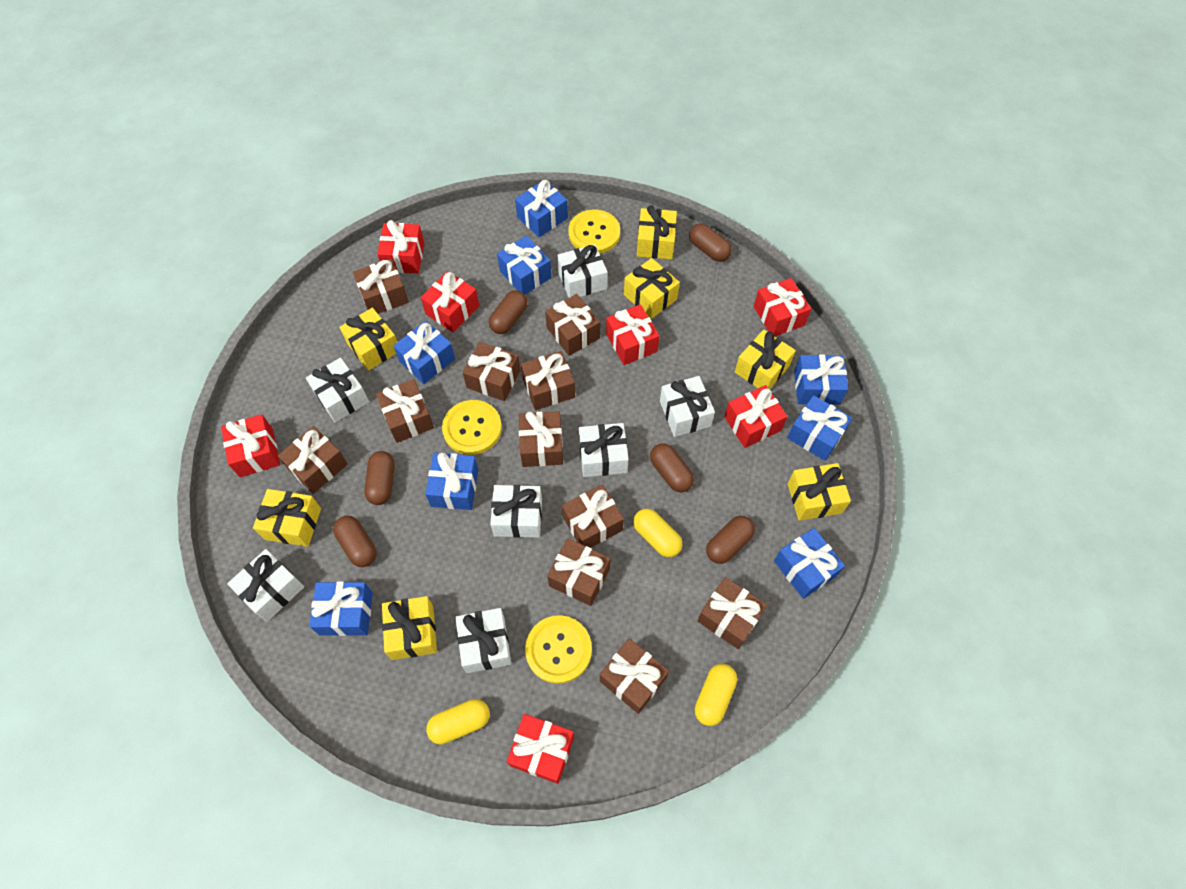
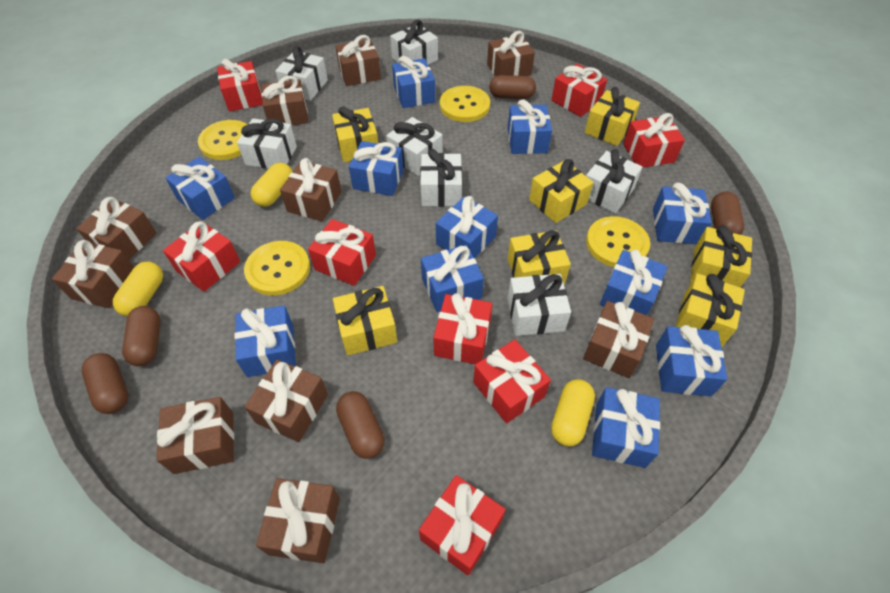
blue gift: [309,582,373,636] [394,321,455,384] [425,453,479,510] [497,236,552,295] [515,180,568,237] [774,528,845,599] [787,395,852,461] [794,355,848,405] = 8 -> [165,157,235,220] [235,306,296,377] [349,141,404,196] [392,56,435,108] [421,245,484,312] [436,196,498,258] [508,99,552,154] [592,387,660,468] [600,250,667,315] [653,183,712,244] [656,325,727,396] = 11
brown capsule: [333,516,377,567] [364,451,395,505] [489,291,527,334] [650,443,694,492] [689,224,732,262] [706,516,755,564] = 6 -> [82,353,128,414] [122,306,160,366] [336,391,385,459] [489,75,536,99] [711,192,744,235] = 5
brown gift: [278,426,348,494] [353,259,409,314] [376,379,434,443] [463,342,520,401] [519,411,563,467] [521,351,575,410] [545,294,600,356] [547,538,611,606] [562,484,624,548] [600,638,669,714] [697,577,767,649] = 11 -> [52,240,134,308] [76,197,157,259] [156,397,234,474] [245,359,328,442] [256,478,340,563] [261,76,308,126] [280,158,341,221] [335,35,381,86] [487,31,535,76] [583,301,654,378] = 10
red gift: [221,414,280,477] [377,220,424,273] [421,271,479,332] [507,714,574,784] [606,304,660,365] [724,385,788,448] [754,278,811,336] = 7 -> [163,221,240,292] [217,59,263,111] [308,219,376,286] [419,475,506,576] [433,293,492,364] [473,339,551,423] [552,64,607,117] [623,113,685,168] = 8
yellow button: [442,400,502,455] [525,615,592,684] [568,209,620,254] = 3 -> [198,120,247,160] [244,241,310,296] [440,86,490,122] [586,216,650,267] = 4

